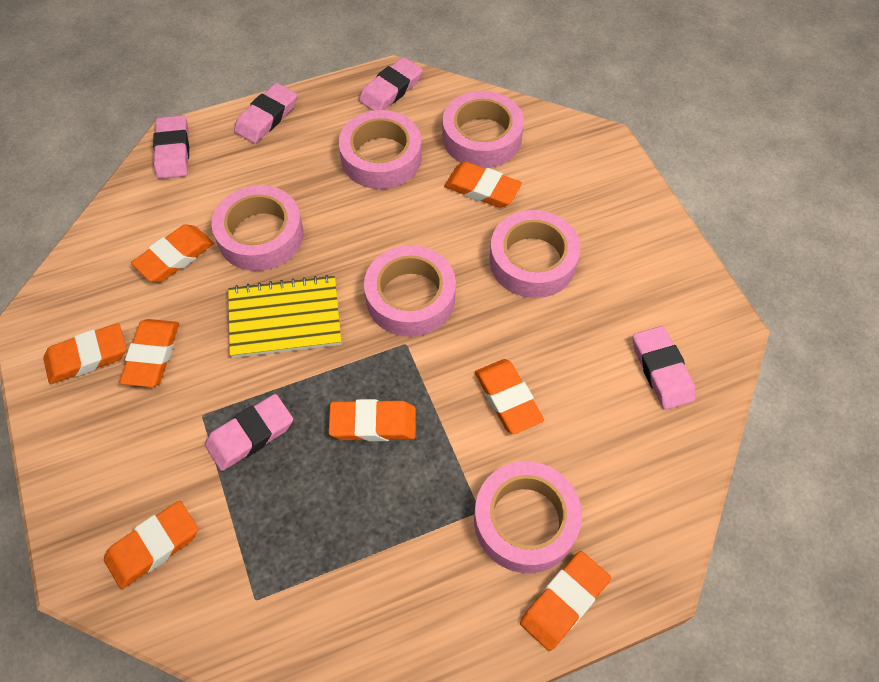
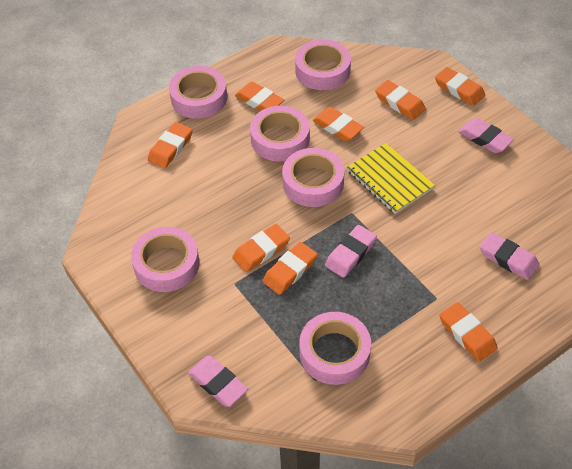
pink eraser: [153,115,189,179] [205,394,293,471] [234,83,297,144] [359,57,423,111] [633,326,696,410] = 5 -> [188,356,248,407] [325,225,377,278] [458,118,514,153] [480,232,539,280] = 4

